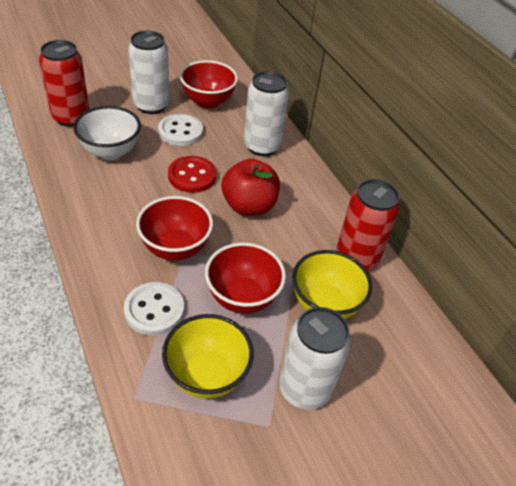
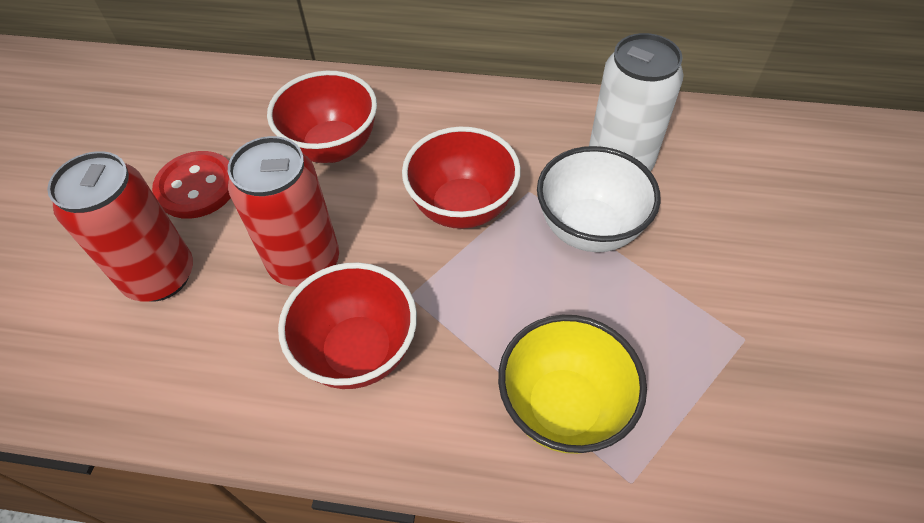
red apple: [222,159,280,216] = 1 -> none = 0
white button: [124,282,184,335] [158,114,203,146] = 2 -> none = 0
white can: [128,31,169,114] [244,71,289,156] [279,307,351,410] = 3 -> [589,33,684,171] = 1
yellow bowl: [162,314,254,398] [292,250,372,319] = 2 -> [498,315,647,454] = 1

